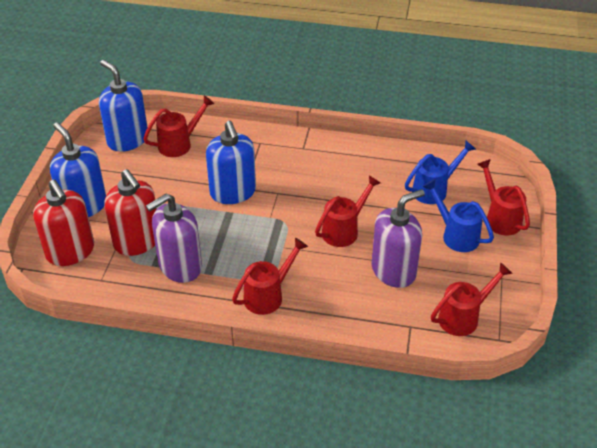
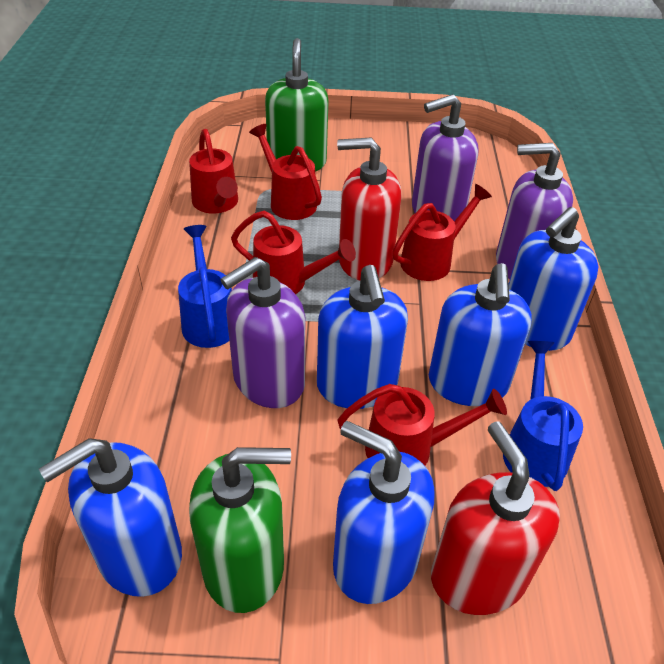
blue soap dispenser: [50,122,106,217] [99,60,148,152] [206,121,256,204] = 3 -> [39,438,182,597] [317,265,408,409] [333,421,435,604] [429,263,532,406] [509,207,599,351] = 5
green soap dispenser: none = 0 -> [189,447,291,613] [265,38,329,172] = 2
purple soap dispenser: [146,194,202,283] [371,189,425,288] = 2 -> [220,257,305,408] [412,94,478,221] [496,143,573,279] = 3

